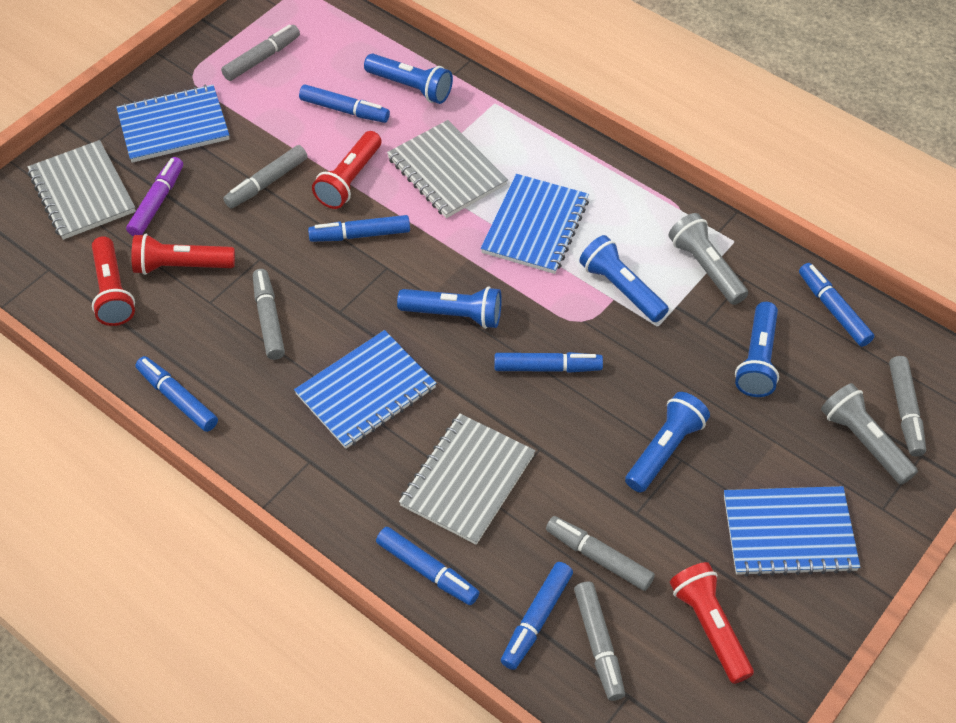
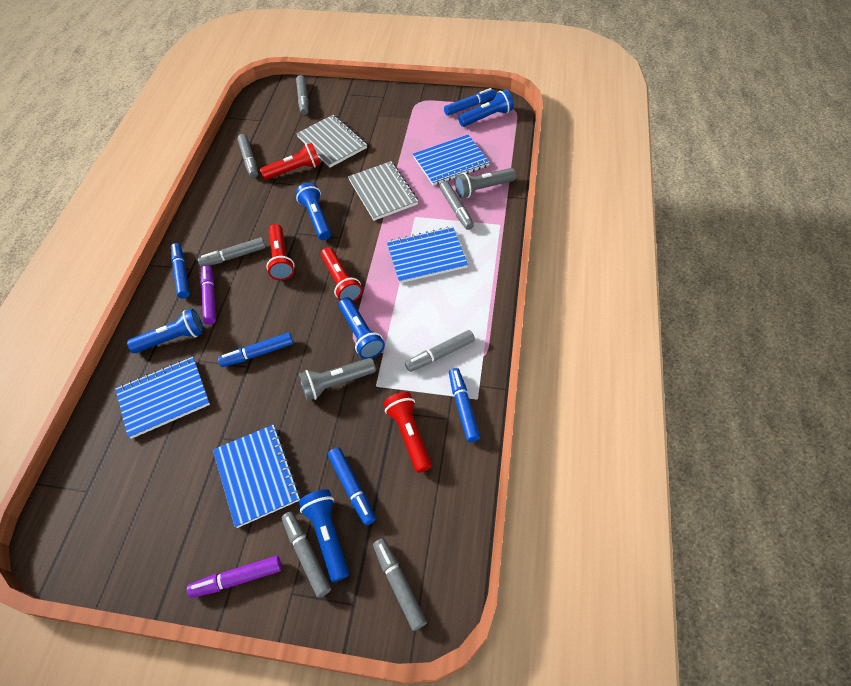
blue marker: [135,356,218,432] [299,84,390,123] [308,215,410,242] [376,527,480,605] [495,352,603,373] [501,562,573,670] [799,263,874,347] = 7 -> [171,243,190,299] [218,333,293,367] [328,447,375,525] [444,88,496,116] [449,368,480,442] = 5
grey marker: [221,24,300,81] [223,145,308,209] [253,269,285,360] [546,516,655,591] [574,581,625,701] [889,356,926,456] = 6 -> [198,237,266,267] [238,134,258,178] [282,511,331,598] [296,75,309,115] [373,538,427,631] [405,330,475,372] [439,181,474,230] = 7
grey notebook: [28,140,136,240] [387,120,508,218] [399,414,535,545] = 3 -> [296,115,367,168] [348,161,418,221] = 2
purple marker: [126,157,183,236] = 1 -> [187,556,282,598] [200,265,216,325] = 2

